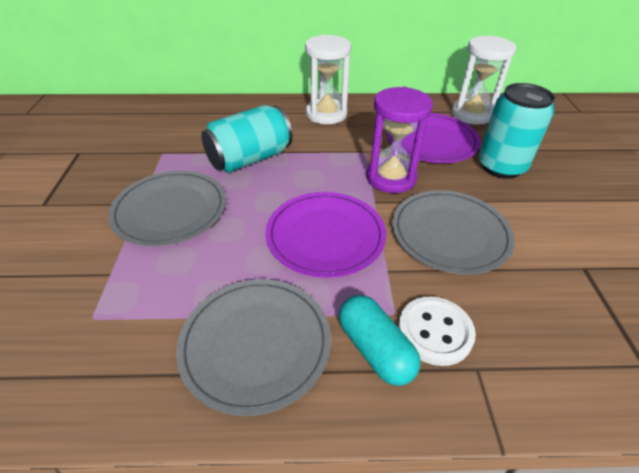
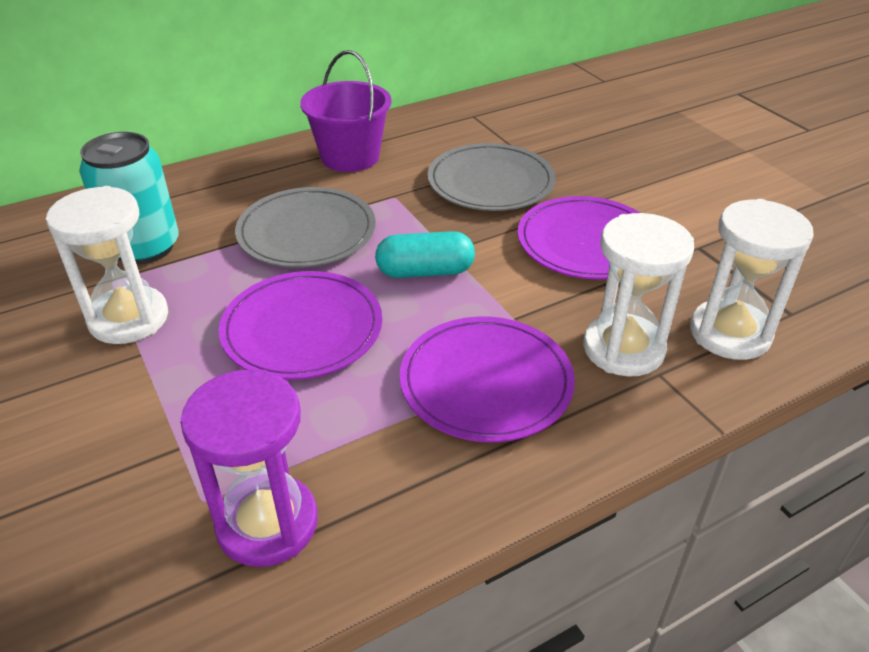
grey plate: [108,171,226,246] [176,279,331,416] [392,190,515,275] = 3 -> [235,187,376,268] [428,143,556,211] = 2
purple bucket: none = 0 -> [300,50,391,172] = 1
purple plate: [266,192,386,278] [387,113,481,163] = 2 -> [219,271,382,380] [400,316,575,442] [518,196,640,280] = 3
turquoise can: [201,105,293,173] [478,83,555,179] = 2 -> [79,132,179,264] = 1
white button: [398,296,476,366] = 1 -> none = 0
white hourglass: [305,35,352,124] [452,35,516,125] = 2 -> [46,186,168,344] [583,213,694,377] [690,199,814,360] = 3

